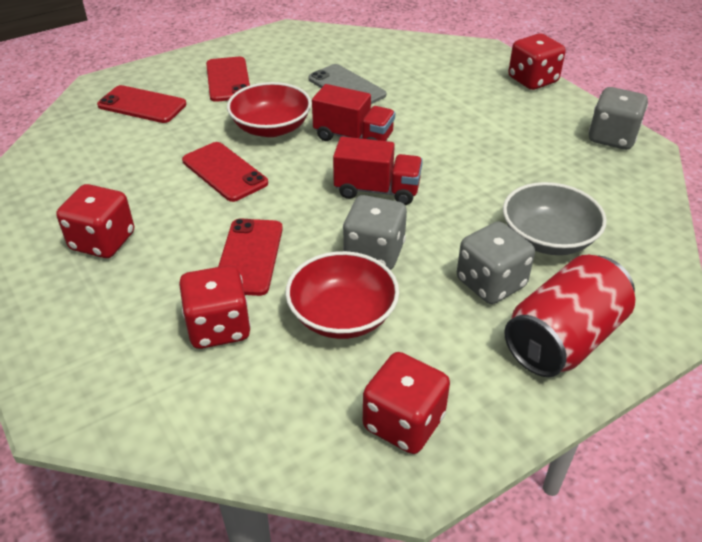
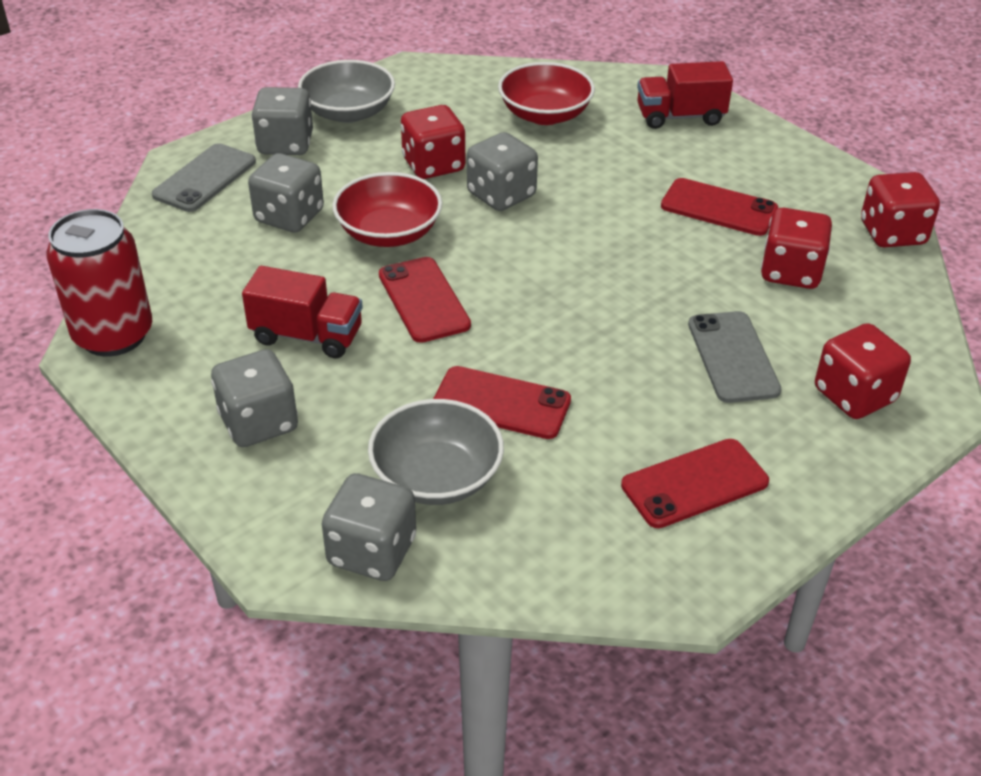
grey bowl: [503,182,607,255] = 1 -> [298,60,395,123] [368,399,504,505] = 2
grey dice: [343,195,407,270] [457,221,535,304] [589,87,648,150] = 3 -> [211,349,298,447] [248,153,324,233] [251,87,313,155] [322,473,416,581] [467,132,538,211] = 5
grey phone: [308,64,386,104] = 1 -> [152,143,256,212] [688,311,781,403] = 2

